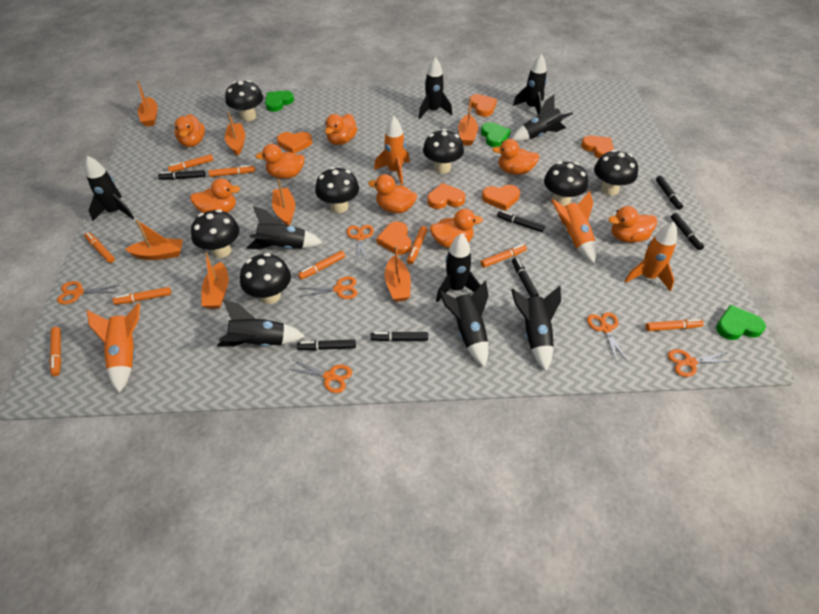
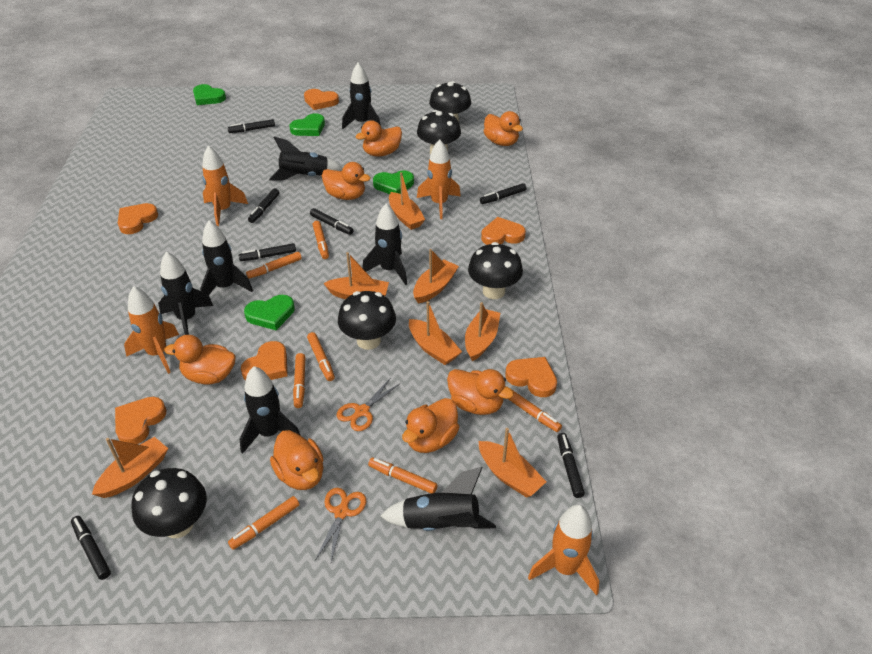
black mushroom: [191,209,239,258] [225,80,263,121] [240,253,291,304] [315,167,359,213] [423,129,464,173] [544,161,588,206] [594,150,638,195] = 7 -> [132,468,207,538] [338,291,396,350] [417,110,461,155] [429,81,471,122] [468,242,523,299] = 5
black rocket: [85,156,134,221] [217,300,305,347] [247,206,323,249] [419,57,452,119] [436,233,481,302] [439,281,489,368] [511,286,561,371] [512,95,573,142] [513,54,547,115] = 9 -> [158,252,213,335] [200,220,253,295] [240,366,301,454] [269,137,343,181] [342,63,381,129] [362,204,407,285] [380,467,496,531] = 7
green heart: [265,91,294,112] [481,122,511,147] [716,305,766,340] = 3 -> [193,84,226,105] [244,295,295,330] [290,113,325,136] [373,170,414,194] = 4
orange duck: [175,114,205,147] [190,178,240,213] [255,144,305,179] [325,114,357,145] [368,174,417,213] [430,209,483,248] [492,139,540,175] [608,206,657,243] = 8 -> [164,335,236,384] [270,430,324,490] [322,162,371,200] [355,121,402,157] [402,398,460,453] [447,369,514,415] [484,111,523,146] = 7
orange marker: [49,327,61,376] [84,232,115,263] [113,287,171,305] [168,154,214,172] [208,165,255,177] [298,251,345,280] [407,226,427,264] [481,244,527,268] [646,319,704,331] = 9 -> [228,496,299,549] [246,252,302,278] [293,353,305,408] [307,332,335,381] [313,221,329,259] [368,457,437,493] [508,389,562,432] = 7
orange scissors: [57,281,120,304] [288,359,352,393] [299,276,358,299] [346,225,374,263] [587,312,628,362] [668,349,731,377] = 6 -> [315,488,366,562] [337,379,400,431] = 2

